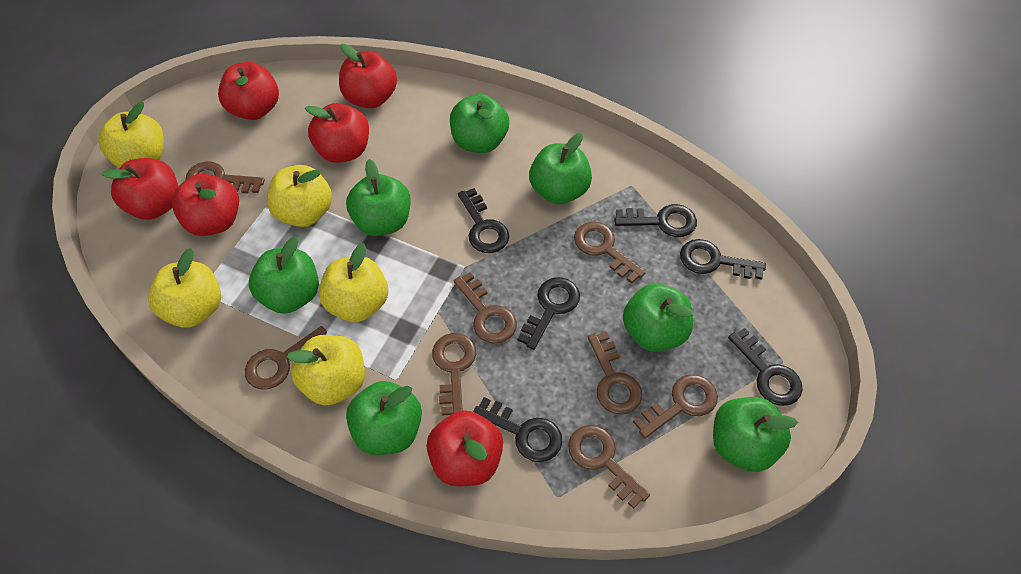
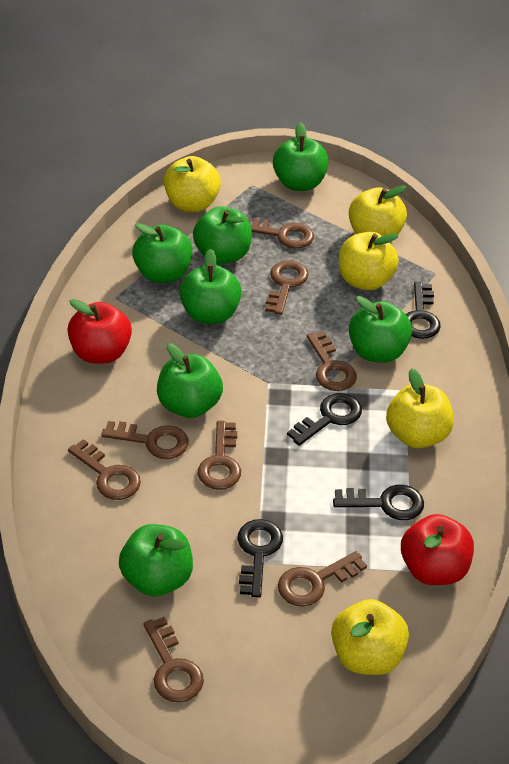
black key: [458,188,509,253] [473,397,562,462] [517,277,580,350] [614,204,697,237] [680,239,766,279] [728,328,803,406] = 6 -> [237,519,283,597] [287,393,362,446] [333,485,424,520] [406,282,441,339] = 4
red apple: [101,158,178,220] [172,174,239,236] [218,62,279,120] [305,103,369,163] [339,44,397,108] [427,410,503,486] = 6 -> [67,299,132,364] [401,514,474,585] = 2

